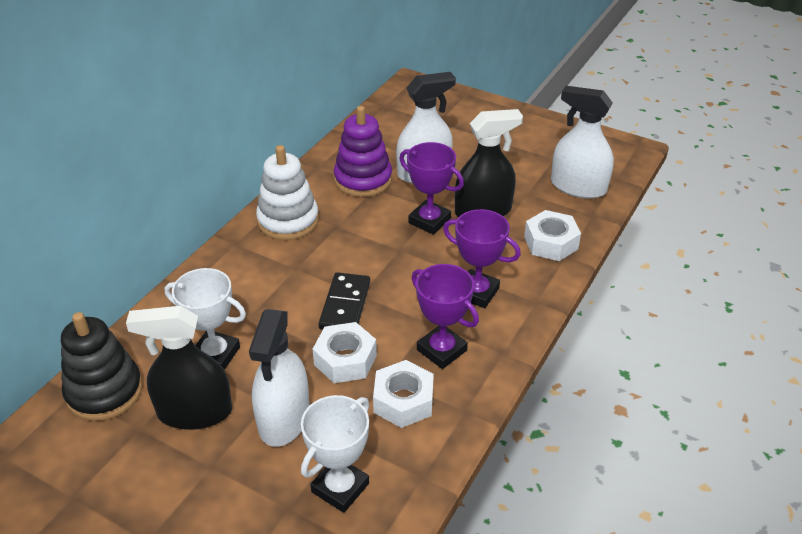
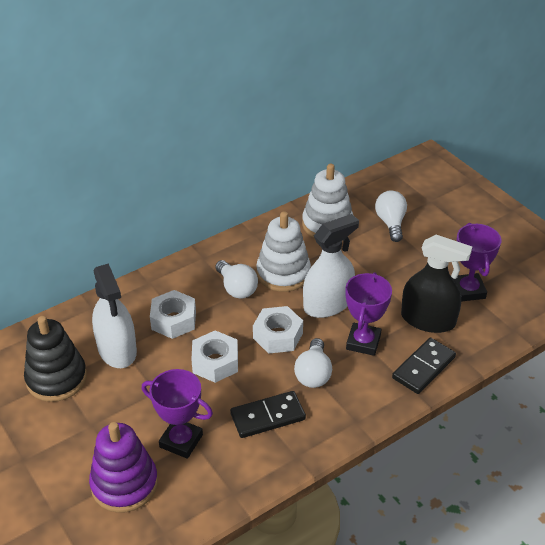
black domino: [318,272,370,330] = 1 -> [230,391,306,438] [392,338,456,394] = 2
black spray bottle: [126,306,232,430] [455,109,523,217] = 2 -> [401,235,472,333] = 1
white light bulb: none = 0 -> [215,260,258,299] [294,338,332,388] [375,190,407,242] = 3
white spray bottle: [249,309,309,447] [396,72,456,183] [551,86,614,199] = 3 -> [92,263,137,368] [303,214,359,318] = 2
white stacking toy: [256,145,319,240] = 1 -> [256,211,311,292] [302,164,353,238] = 2
white trophy: [164,268,246,370] [301,395,369,513] = 2 -> none = 0

